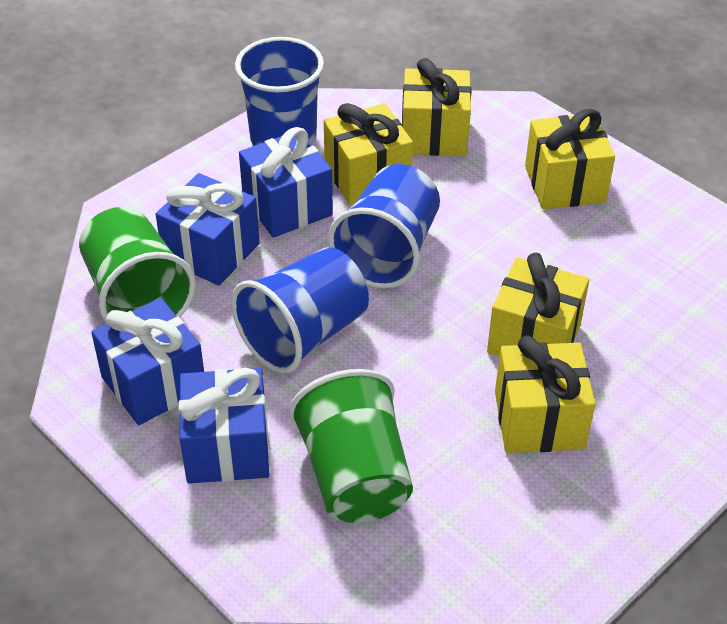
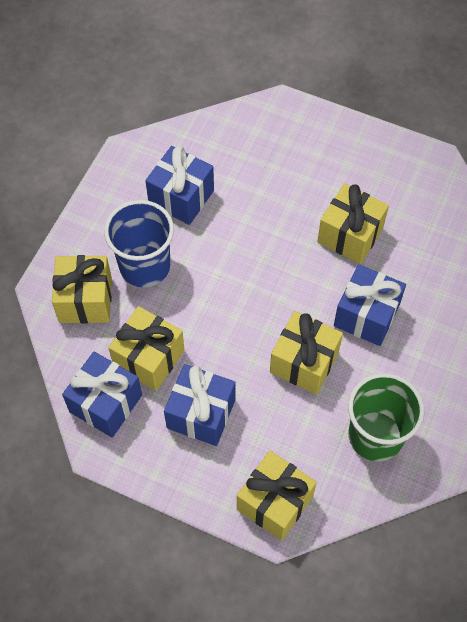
blue cup: [231,247,369,373] [235,37,324,146] [328,164,440,288] = 3 -> [104,200,174,287] = 1
green cup: [79,207,196,323] [289,369,413,523] = 2 -> [348,373,424,461] = 1

